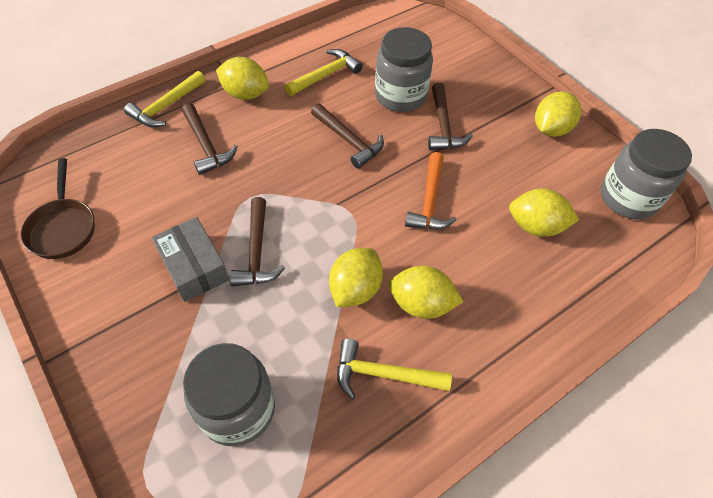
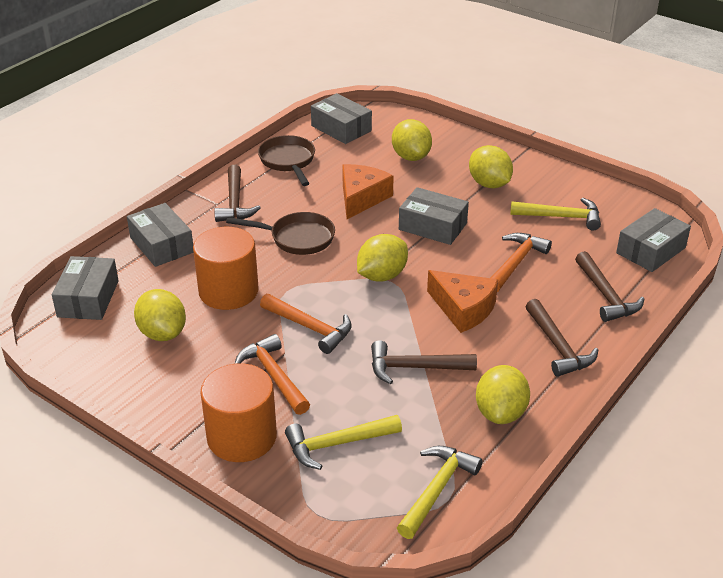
brown pan: [21,158,95,259] = 1 -> [226,212,335,255] [258,135,315,186] = 2
grey box: [151,217,229,302] = 1 -> [52,256,119,320] [127,203,194,267] [311,93,372,144] [399,187,469,245] [616,208,691,272] = 5
grey jar: [183,343,275,446] [375,27,433,112] [601,129,692,219] = 3 -> none = 0
orange cheese: none = 0 -> [342,164,394,219] [427,270,498,333] = 2
orange cylinder: none = 0 -> [193,227,259,310] [200,363,277,462] = 2
orange hammer: [405,152,457,229] = 1 -> [235,334,310,415] [260,294,352,354] [491,233,552,292] = 3

